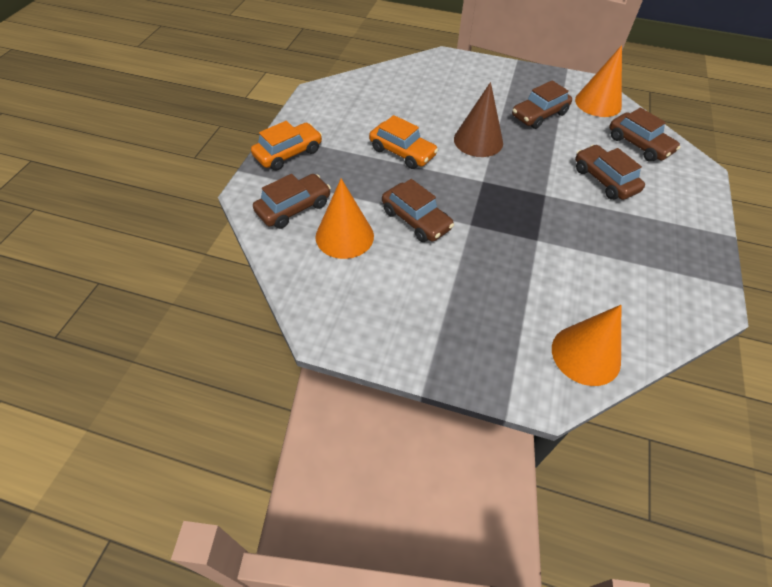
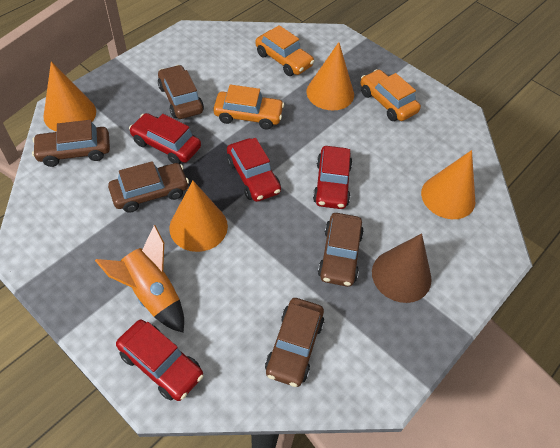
orange car: [251,121,322,170] [369,115,438,169] = 2 -> [213,84,284,129] [255,25,314,76] [361,69,421,121] = 3
orange cone: [316,178,374,259] [552,305,621,386] [575,45,622,117] = 3 -> [43,62,96,132] [169,181,228,252] [307,42,354,111] [421,150,475,219] = 4
orange rocket: none = 0 -> [95,225,184,333] = 1
red car: none = 0 -> [116,320,204,401] [129,113,201,164] [227,138,281,202] [313,146,353,209] = 4

